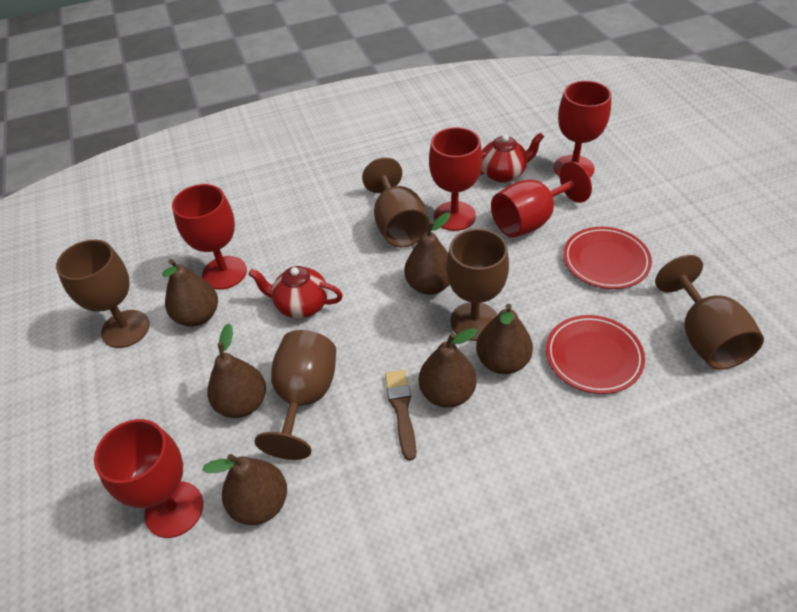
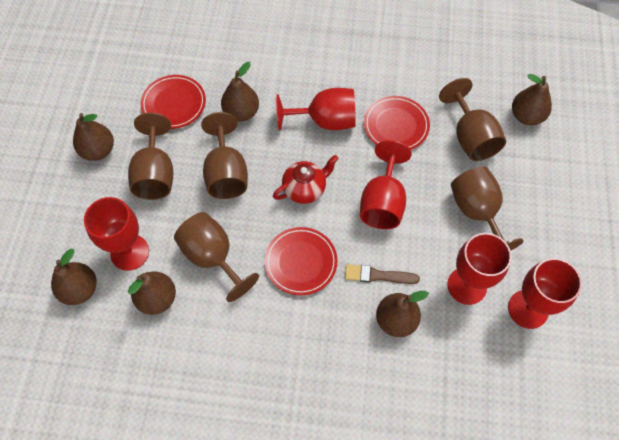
red plate: [546,315,645,394] [563,227,652,289] = 2 -> [141,75,206,129] [264,227,337,296] [364,96,430,150] = 3
red teapot: [248,266,343,319] [480,133,544,183] = 2 -> [273,155,339,204] = 1

